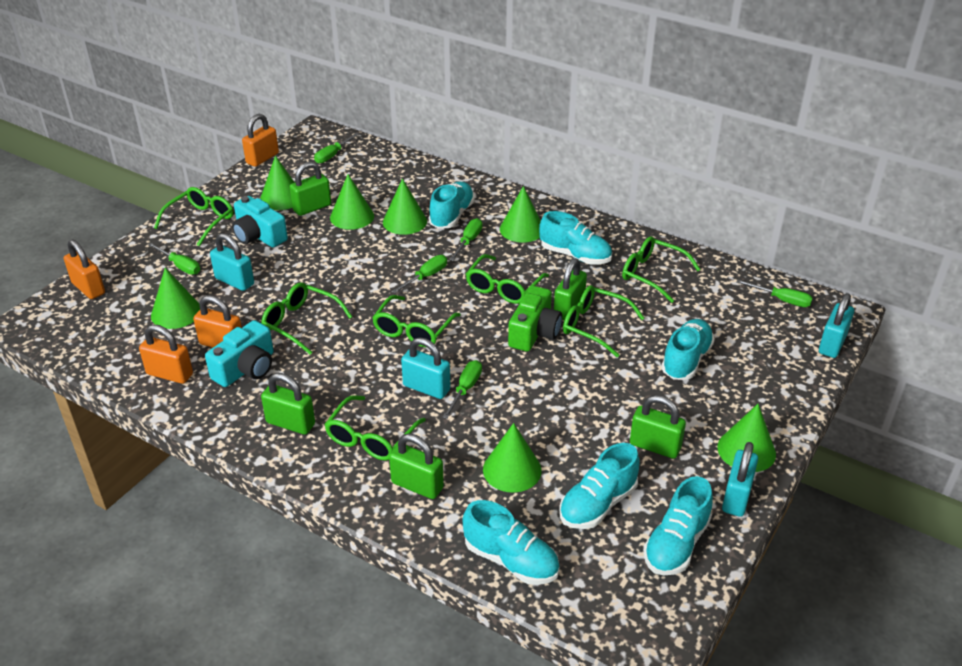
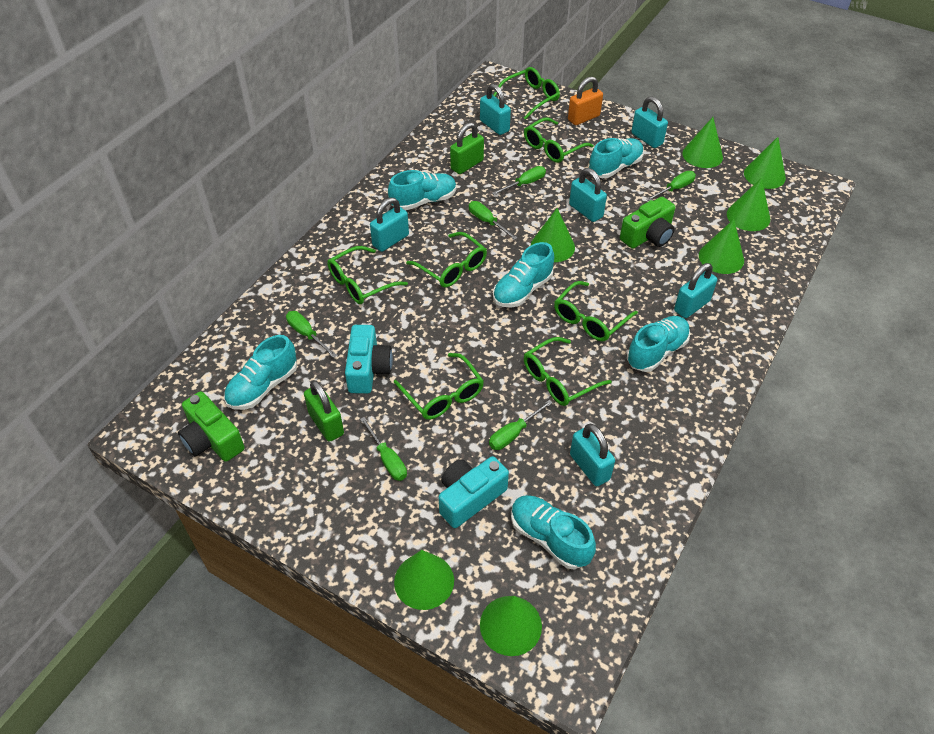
green camera: [508,286,562,351] = 1 -> [178,391,245,462] [620,197,675,249] = 2
green padlock: [261,373,315,435] [289,162,331,216] [389,434,444,499] [554,258,587,320] [630,395,686,459] = 5 -> [304,380,344,442] [450,122,484,174] = 2
orange padlock: [64,239,105,299] [139,325,193,384] [193,295,242,348] [242,114,279,167] = 4 -> [568,77,603,125] = 1
turquoise padlock: [210,233,254,291] [401,337,450,399] [722,442,758,517] [819,293,854,358] = 4 -> [370,198,409,252] [480,84,511,135] [569,168,607,222] [570,424,615,486] [631,96,668,148] [674,263,717,318] = 6

